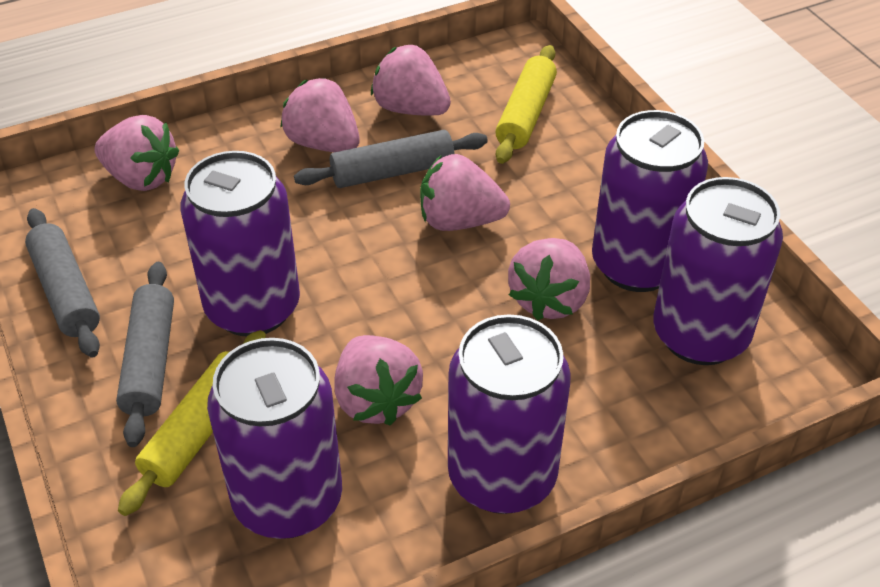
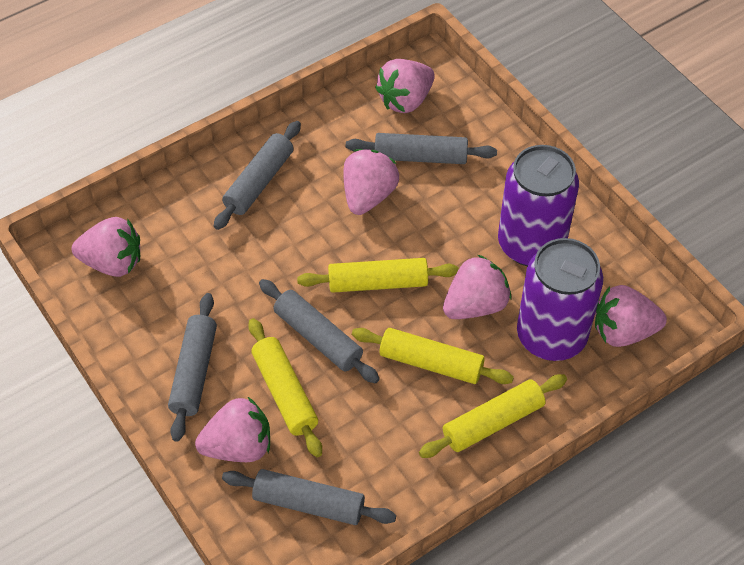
grey rolling pin: [25,208,100,358] [116,262,174,447] [294,130,488,188] = 3 -> [168,293,217,442] [214,121,301,230] [222,469,396,525] [259,279,380,383] [346,133,497,164] = 5
purple can: [181,151,300,336] [207,338,342,539] [448,314,571,514] [592,110,708,292] [653,177,783,365] = 5 -> [498,145,579,266] [517,238,603,361] = 2
yellow rolling pin: [118,330,266,516] [495,45,557,164] = 2 -> [248,318,322,457] [297,258,459,293] [352,328,514,384] [419,374,567,458] = 4

